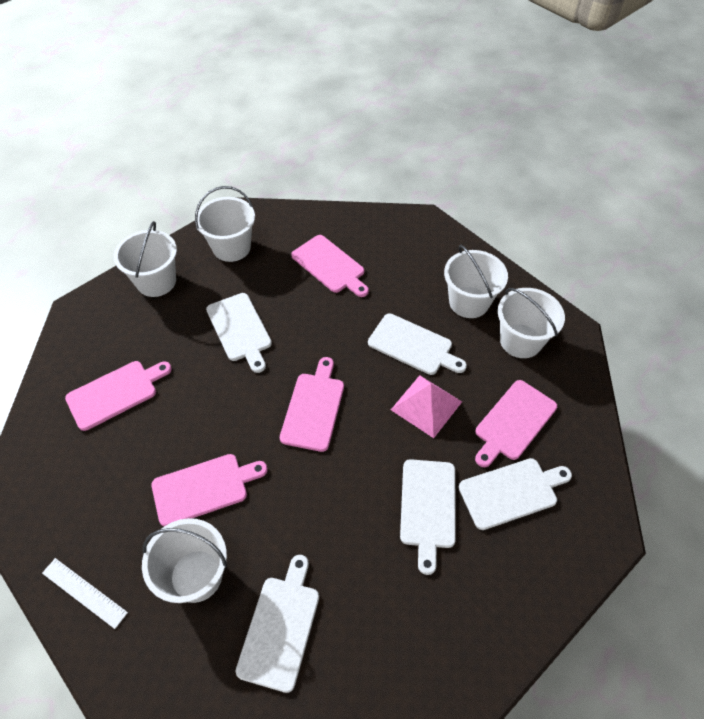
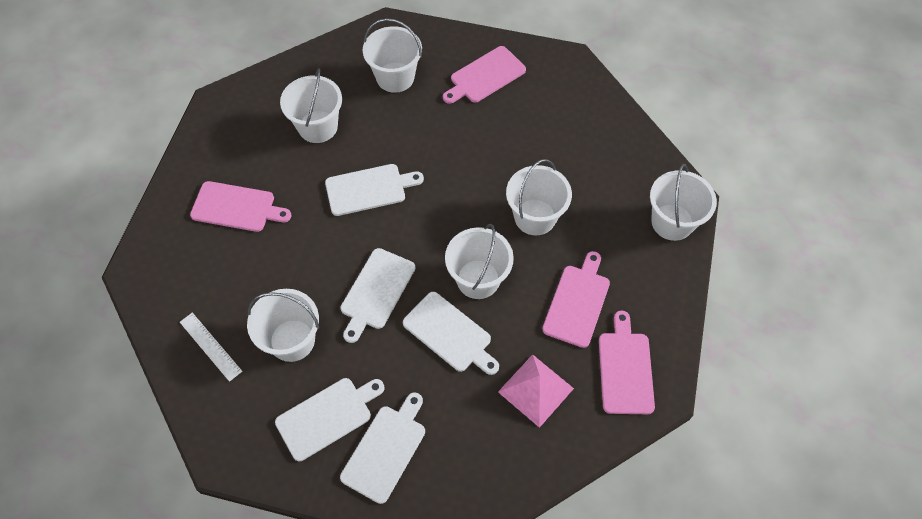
pink cutting board: [65,361,172,431] [151,454,268,527] [280,357,344,452] [291,235,369,297] [475,380,557,467] = 5 -> [190,181,291,232] [443,46,526,104] [542,251,610,348] [599,310,655,414] = 4
white bucket: [114,221,177,297] [142,518,227,603] [195,186,255,262] [444,245,508,318] [498,288,565,358] = 5 -> [247,289,319,362] [280,68,342,143] [363,18,422,93] [445,224,514,299] [506,159,572,236] [650,164,717,241] = 6

